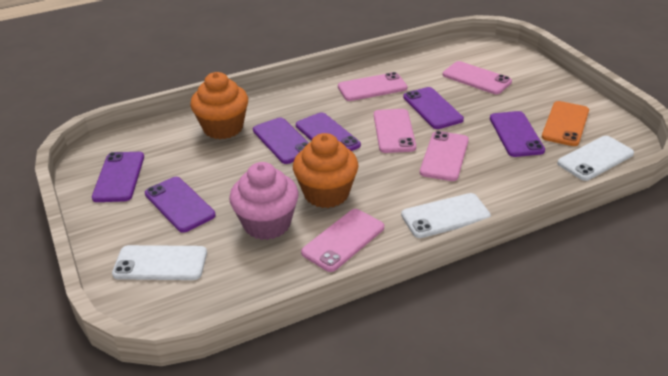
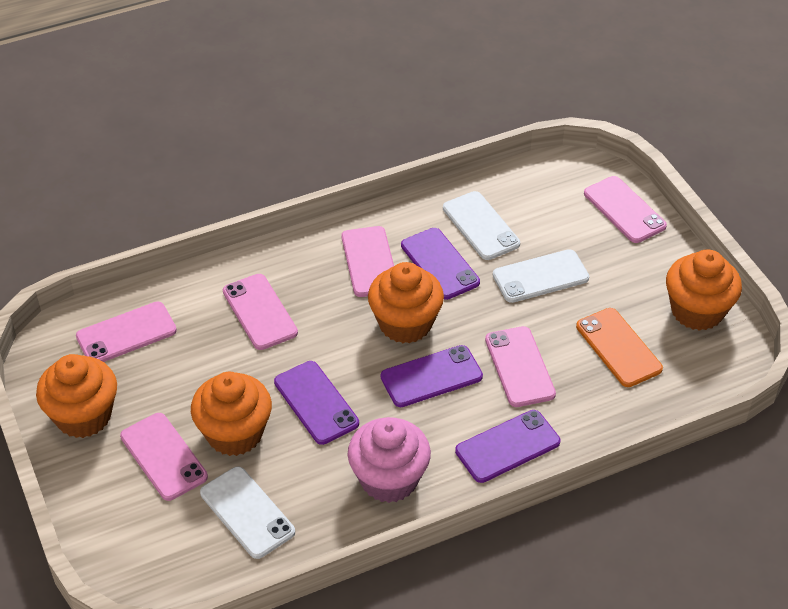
orange cupcake: [190,72,248,139] [293,133,358,208] = 2 -> [36,354,117,438] [191,372,272,456] [368,262,444,344] [666,249,742,331] = 4
pink phone: [301,209,384,272] [338,72,407,101] [374,109,416,153] [420,131,469,181] [443,61,512,94] = 5 -> [76,302,177,362] [120,413,208,501] [223,274,298,350] [341,226,394,297] [485,326,556,407] [584,176,667,243] = 6
purple phone: [92,152,144,202] [145,177,216,233] [253,117,309,164] [296,112,361,151] [403,87,464,129] [490,111,545,157] = 6 -> [274,361,359,445] [381,345,483,407] [401,228,480,300] [455,410,560,483] = 4

